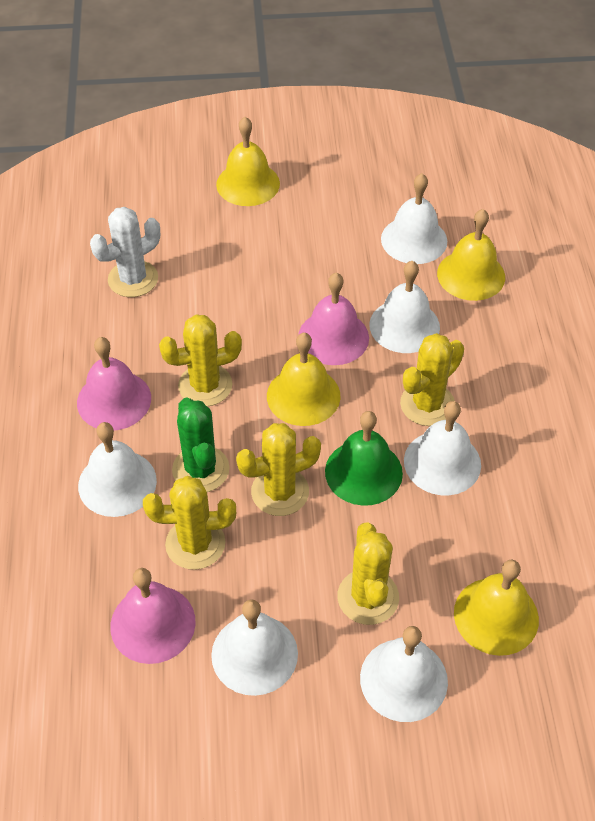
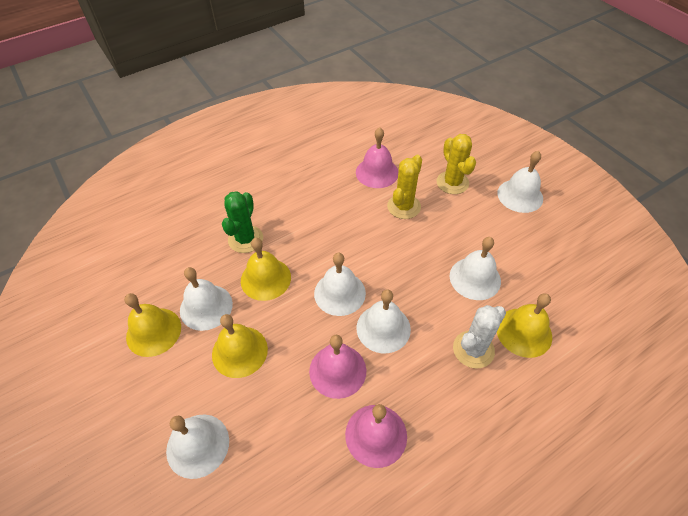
green bell: [325,411,403,506] = 1 -> none = 0
yellow cactus: [143,476,236,570] [159,314,242,406] [236,423,321,516] [337,522,399,625] [400,333,464,426] = 5 -> [387,155,422,219] [437,134,476,194] = 2

